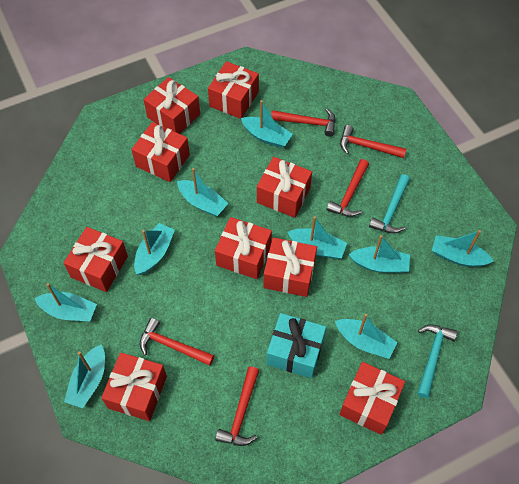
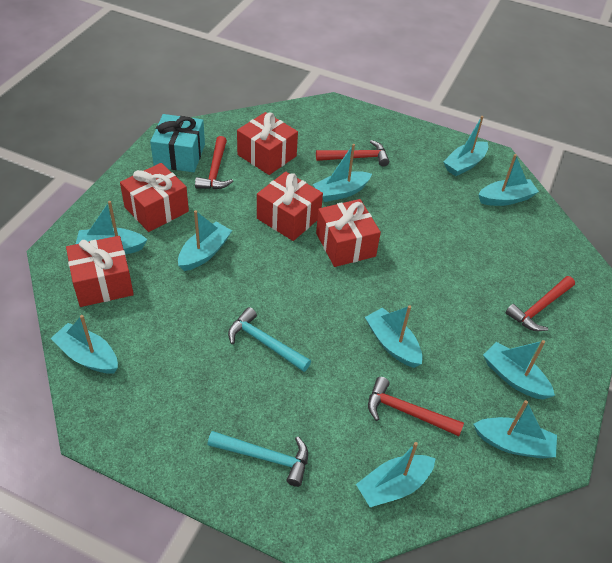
red gift: [64,227,128,292] [101,352,167,421] [131,122,190,182] [143,77,200,134] [208,61,259,119] [215,217,272,279] [257,157,312,218] [263,237,317,297] [339,362,405,435] = 9 -> [66,236,134,307] [120,163,189,232] [237,112,298,175] [257,171,323,241] [316,199,381,267] = 5
red hammer: [139,318,214,366] [215,367,259,446] [271,108,336,137] [326,159,369,217] [340,125,407,158] = 5 -> [195,136,233,189] [316,140,389,167] [368,377,464,436] [506,276,575,331] = 4
turquoise boat: [34,283,97,322] [64,344,105,408] [134,223,175,275] [177,168,228,217] [241,100,293,148] [287,216,347,259] [335,314,398,359] [348,235,410,273] [432,230,494,267] = 9 -> [51,315,118,374] [76,201,147,254] [178,210,232,271] [313,144,372,202] [356,442,436,507] [365,305,422,368] [443,116,488,176] [473,400,557,459] [478,154,539,206] [483,340,555,399] = 10

